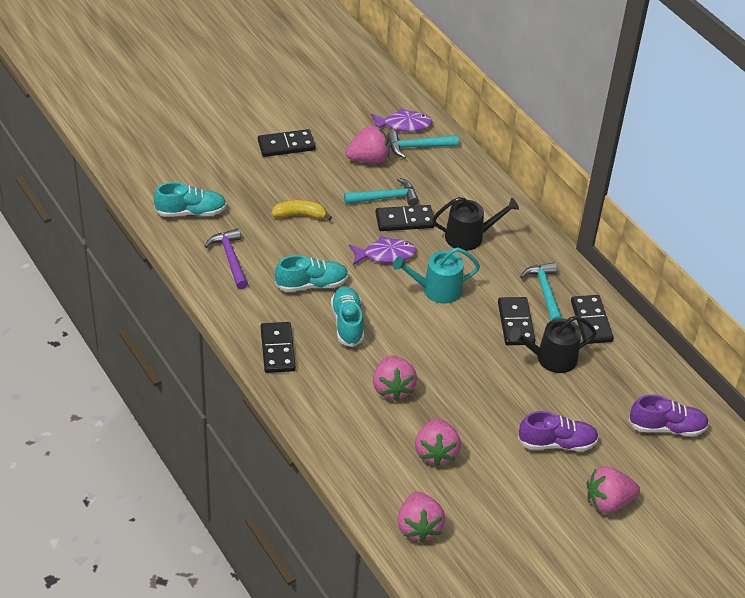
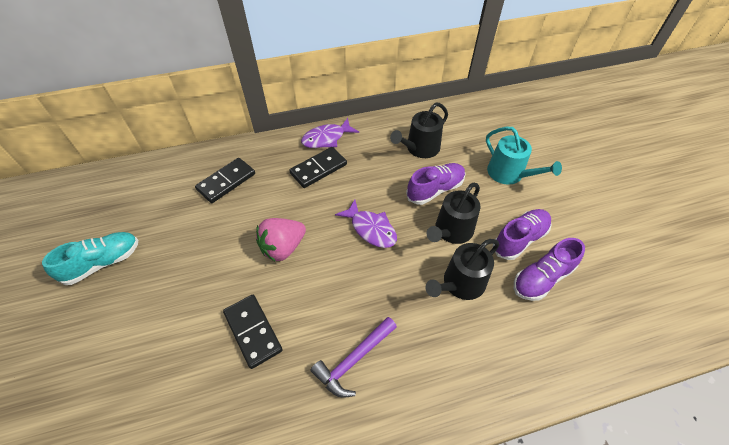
black domino: [258,129,315,157] [261,322,296,373] [375,205,435,231] [498,297,535,345] [571,295,613,344] = 5 -> [195,158,255,203] [223,295,283,369] [289,147,347,188] = 3
black watering can: [432,197,519,251] [509,316,597,373] = 2 -> [390,103,448,158] [426,239,499,300] [427,183,481,244] = 3
pink strawberry: [345,125,390,163] [373,355,417,401] [397,492,445,543] [415,418,461,467] [587,466,640,513] = 5 -> [256,218,306,262] = 1
purple shoe: [518,411,599,451] [628,395,709,437] = 2 -> [406,163,465,205] [493,209,551,260] [514,238,585,301] = 3
turquoise hammer: [344,178,419,206] [387,131,459,158] [520,262,563,321] = 3 -> none = 0
turquoise shoe: [154,182,227,217] [275,255,349,292] [331,286,364,347] = 3 -> [42,232,138,285] = 1
yellow banana: [271,200,332,221] = 1 -> none = 0

